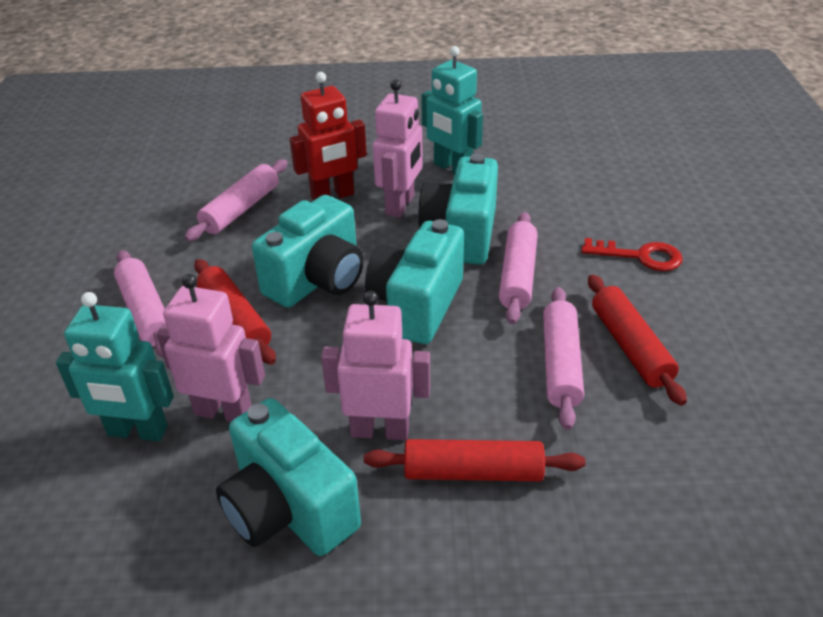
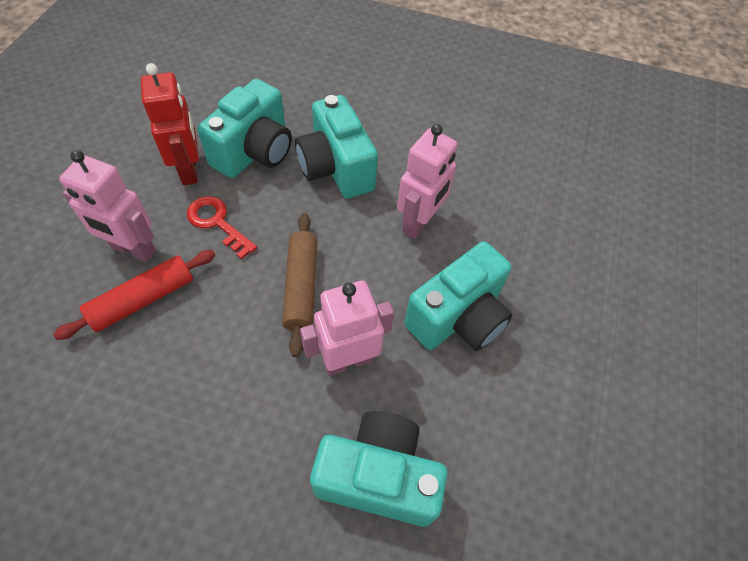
brown rolling pin: none = 0 -> [282,213,317,357] = 1
pink rolling pin: [114,250,166,358] [184,160,288,241] [499,212,538,324] [543,287,584,430] = 4 -> none = 0
red rolling pin: [194,259,276,365] [364,439,586,482] [588,275,687,406] = 3 -> [53,250,215,340] = 1
turquoise robot: [56,292,174,441] [421,46,483,174] = 2 -> none = 0

